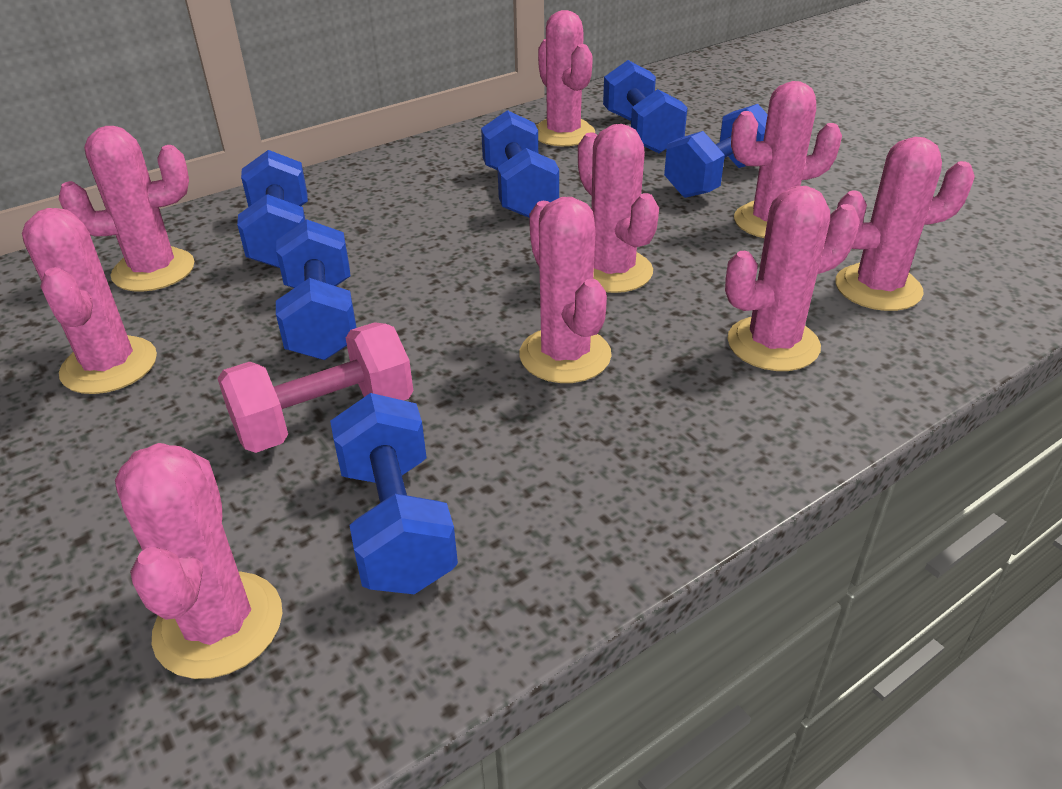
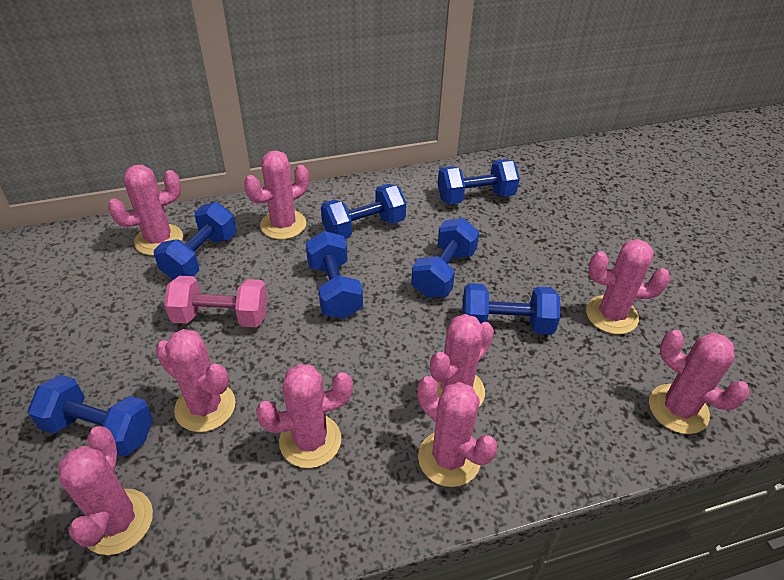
blue dumbbell: [237,150,308,268] [276,219,356,360] [330,393,458,594] [481,110,559,217] [603,60,688,154] [664,104,767,198] = 6 -> [28,375,153,457] [154,202,236,280] [306,231,363,319] [321,184,406,239] [411,218,479,298] [438,159,520,204] [462,283,560,335] = 7

